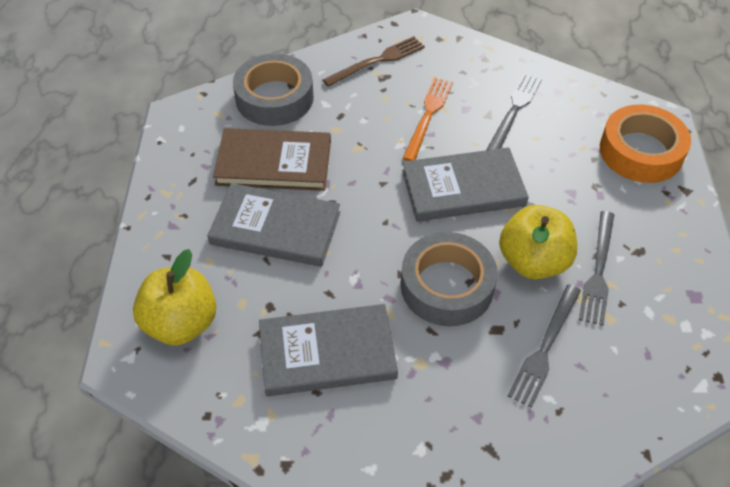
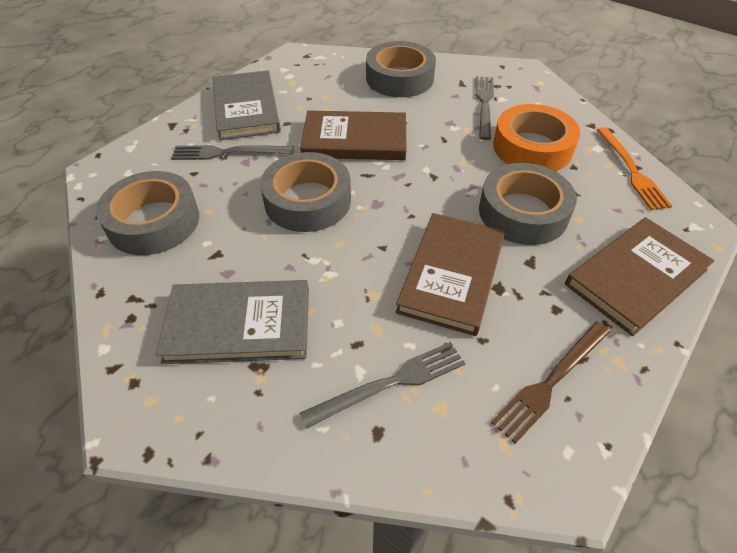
brown book: [213,128,331,191] = 1 -> [300,110,406,160] [396,213,505,336] [565,217,714,336] = 3
grey book: [207,183,340,267] [259,304,398,396] [402,147,529,221] = 3 -> [156,280,309,364] [213,70,281,140] = 2
grey tape: [233,54,314,126] [401,232,497,326] = 2 -> [96,171,199,255] [260,152,351,232] [366,41,436,97] [479,163,577,245] = 4
yellow apple: [133,249,216,345] [499,205,577,279] = 2 -> none = 0

